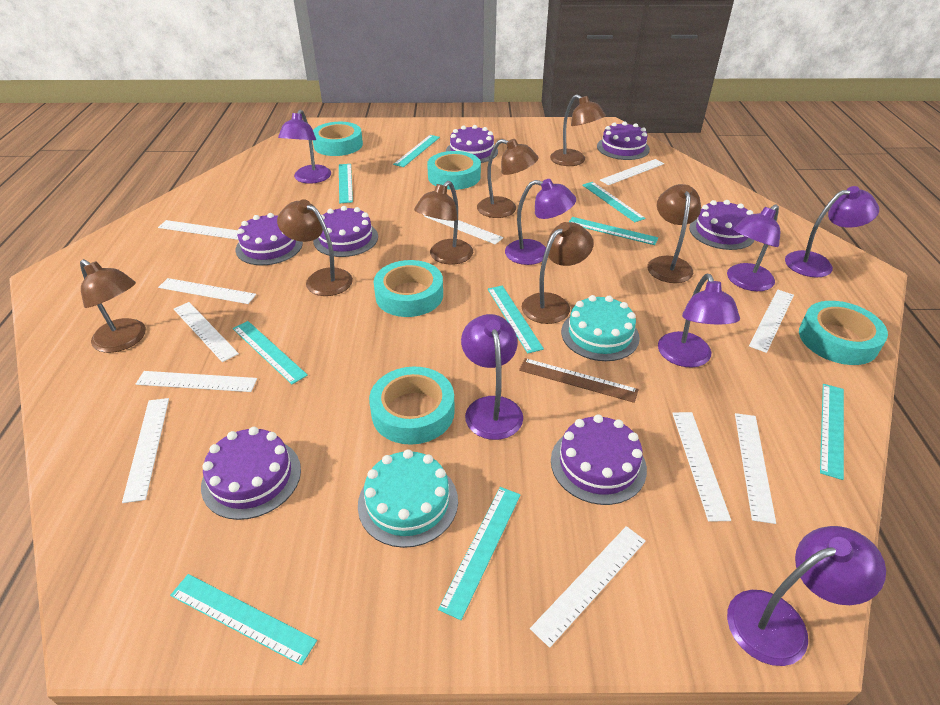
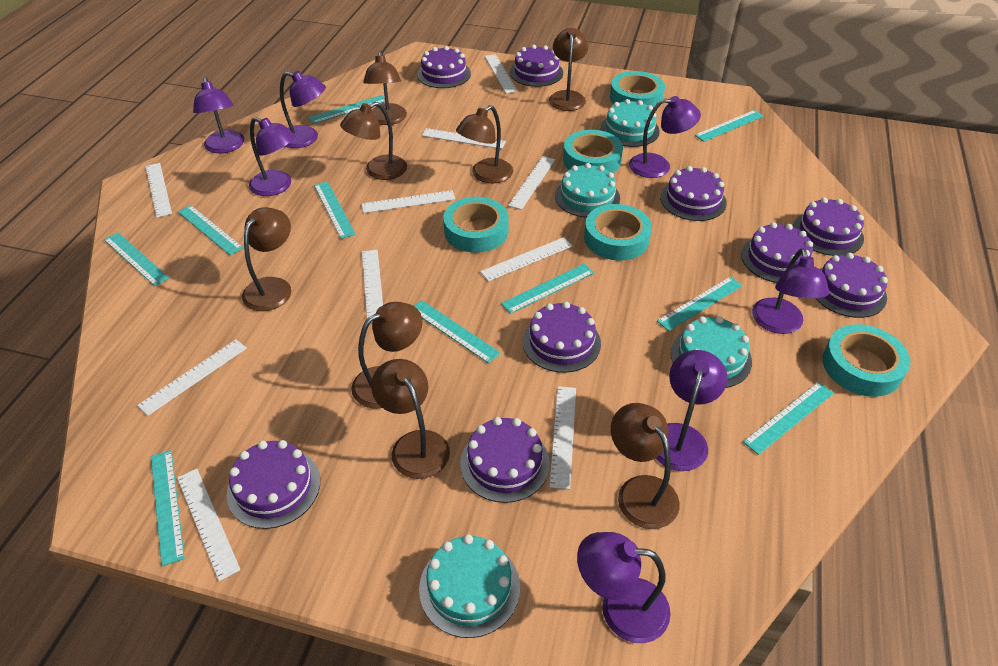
brown lamp: [80,259,146,353] [277,199,353,296] [414,181,473,265] [477,139,539,218] [522,222,594,324] [550,94,606,166] [647,184,701,283] = 7 -> [242,207,291,311] [340,102,407,180] [351,302,423,409] [363,51,407,125] [371,359,450,479] [456,105,513,183] [549,28,588,111] [611,403,680,529] = 8
brown ruler: [519,358,639,403] = 1 -> none = 0
purple cake: [201,427,301,520] [235,213,303,265] [313,206,378,257] [446,125,498,163] [551,414,647,505] [597,122,650,160] [689,200,755,250] = 7 -> [227,440,320,529] [417,46,471,88] [460,417,550,503] [510,45,563,87] [522,302,601,373] [660,166,727,221] [741,222,813,283] [793,197,864,256] [815,253,888,318] = 9
turquoise cake: [358,449,458,548] [561,295,640,361] = 2 -> [419,535,520,638] [555,163,620,218] [600,99,660,147] [671,316,752,388] = 4
turquoise ruler: [170,574,317,665] [233,321,308,384] [339,164,353,203] [393,135,440,167] [438,487,521,620] [488,286,544,353] [569,217,658,245] [582,182,645,222] [820,384,844,480] = 9 -> [104,232,169,286] [151,450,185,566] [178,205,243,255] [308,95,385,124] [314,181,356,239] [414,300,500,363] [501,264,594,314] [657,277,743,331] [695,110,764,142] [743,382,834,455] = 10
white ruler: [122,398,169,503] [136,371,257,392] [158,220,238,240] [158,278,256,304] [174,302,239,362] [424,215,503,244] [530,526,646,648] [600,159,664,185] [672,412,731,521] [735,413,776,524] [749,290,794,353] = 11 -> [137,339,247,416] [146,163,172,218] [177,469,241,581] [362,190,455,213] [362,250,383,319] [422,128,506,149] [480,237,572,281] [485,54,518,93] [508,156,555,210] [549,386,576,489] = 10

